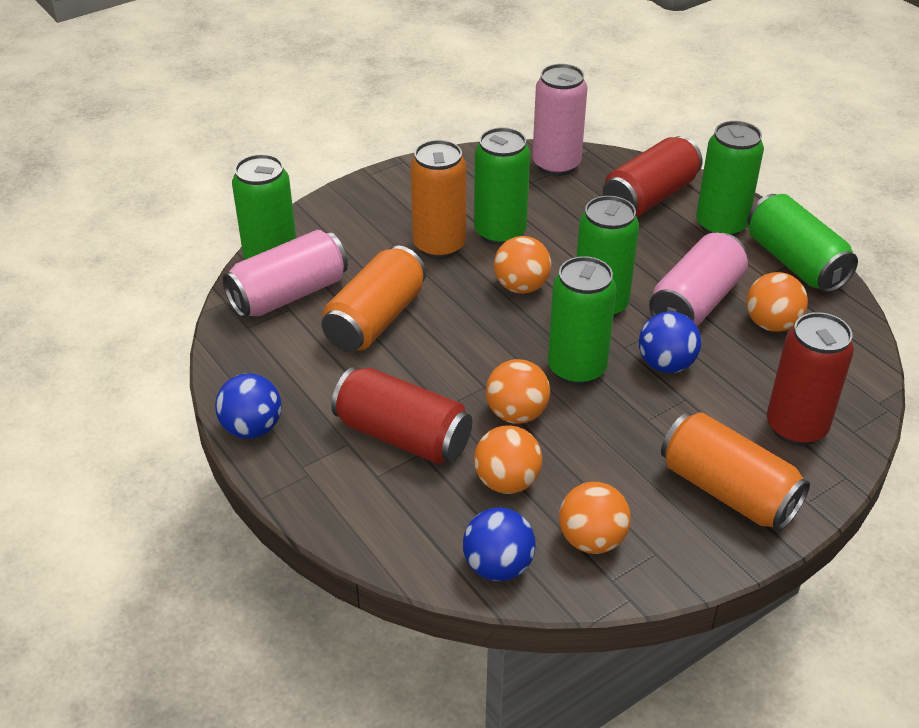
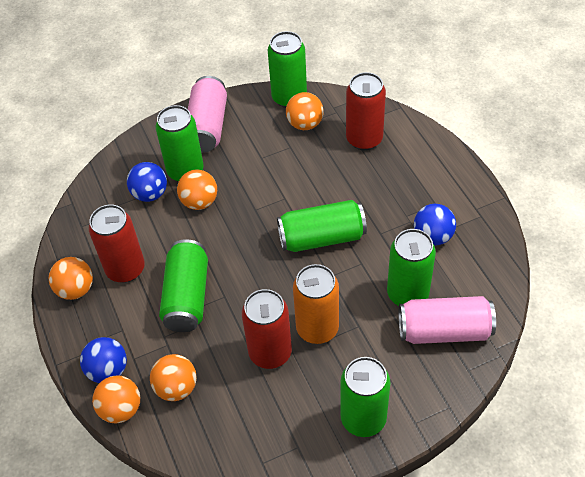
orange can: [321,246,426,352] [410,140,466,259] [661,412,810,531] = 3 -> [293,264,339,344] = 1
pink can: [222,230,348,318] [532,64,587,176] [649,233,748,326] = 3 -> [188,76,227,152] [399,296,496,344] = 2

